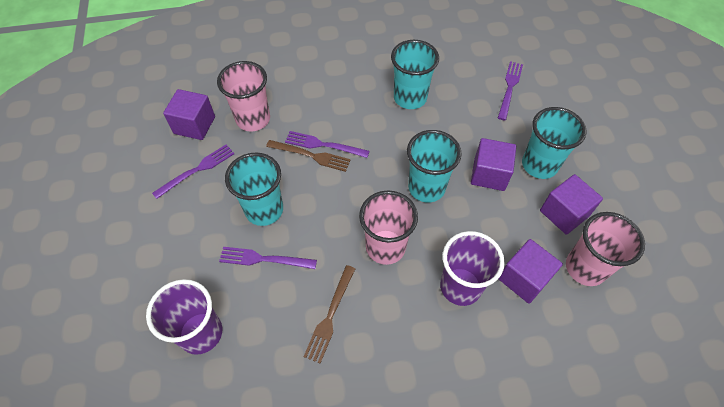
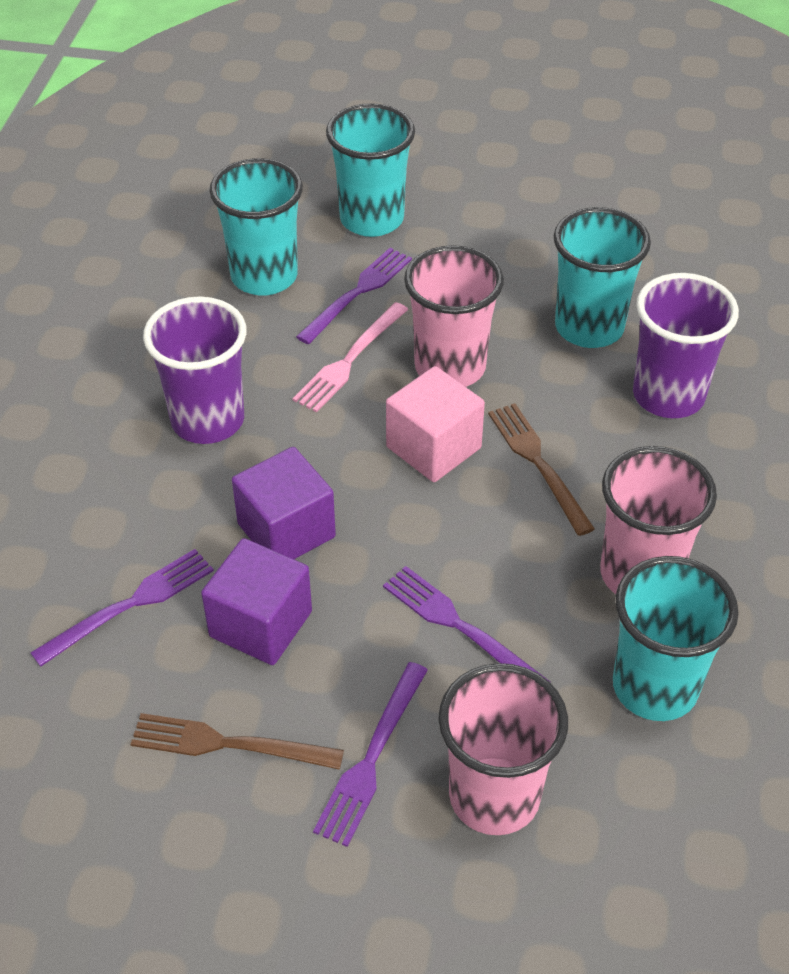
pink cube: none = 0 -> [386,366,485,482] = 1
pink fork: none = 0 -> [292,302,408,413] = 1
purple cube: [163,89,215,140] [471,138,516,191] [499,239,563,304] [540,174,603,235] = 4 -> [201,538,312,665] [232,447,336,559] = 2

